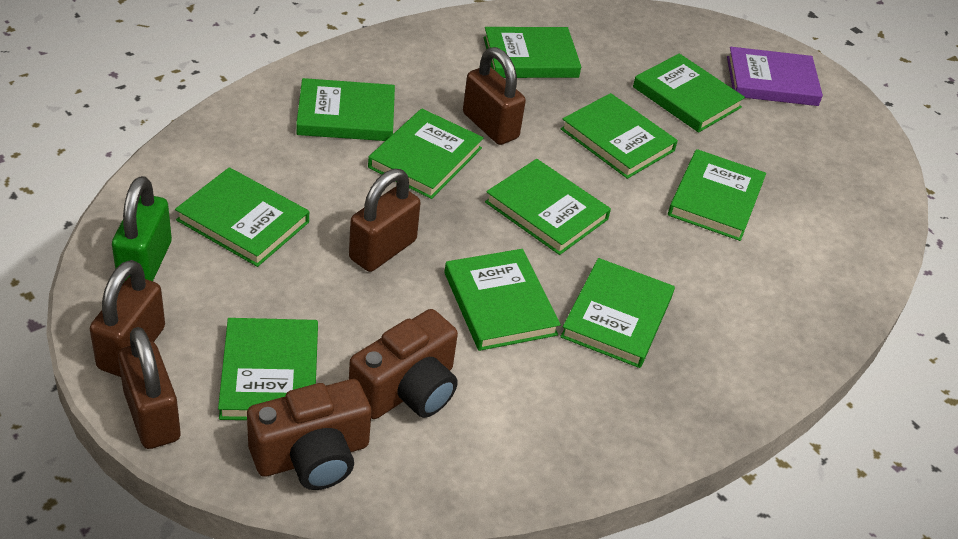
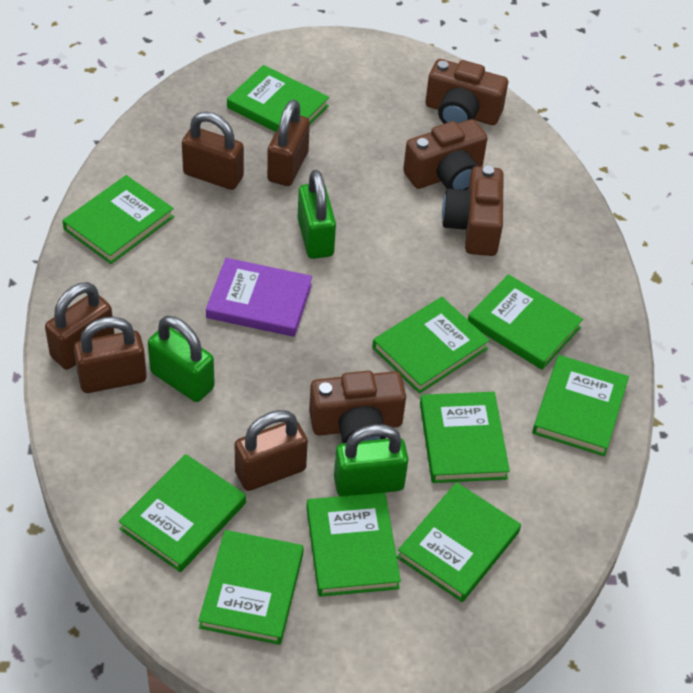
brown camera: [247,379,371,490] [349,309,458,419] = 2 -> [309,371,406,443] [403,119,488,190] [425,59,508,125] [442,166,504,256] = 4
brown padlock: [90,260,165,377] [118,327,180,449] [349,169,421,272] [463,47,526,145] = 4 -> [45,282,115,369] [74,317,147,393] [182,112,244,190] [235,410,308,491] [267,100,310,186] = 5
green book: [175,167,309,267] [218,318,318,420] [296,78,395,141] [368,109,483,199] [444,249,561,351] [483,27,581,78] [485,159,611,255] [560,258,675,368] [561,93,678,179] [633,54,745,133] [668,149,766,241] = 11 -> [62,175,174,264] [119,454,246,572] [198,530,304,645] [227,65,329,132] [307,493,401,597] [372,297,490,394] [397,482,521,602] [420,392,510,483] [468,274,583,370] [532,355,629,456] = 10
green padlock: [112,176,172,282] = 1 -> [148,316,215,402] [298,170,336,259] [334,424,409,496] = 3

